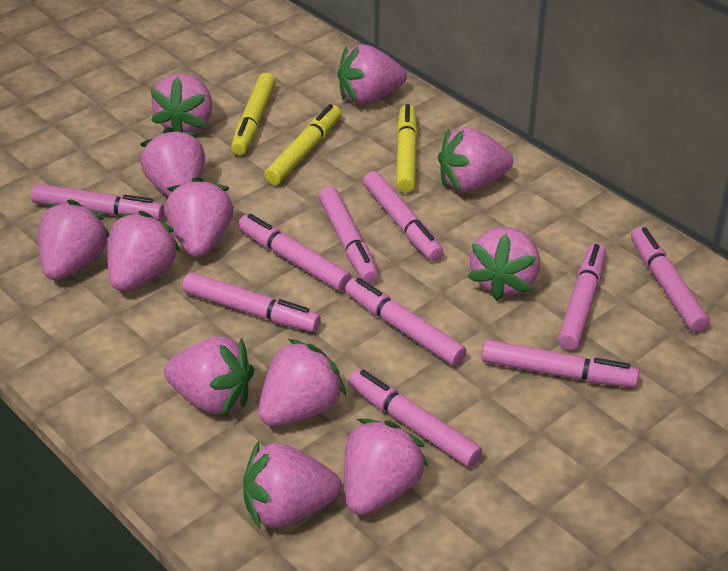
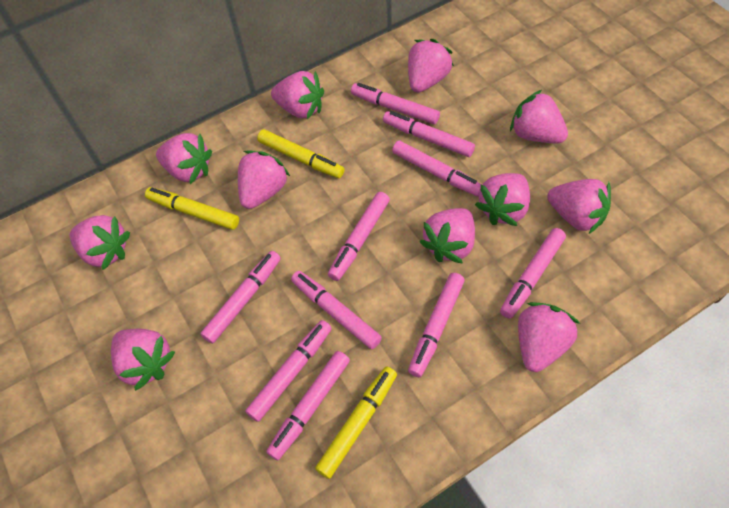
pink strawberry: [38,200,109,280] [107,211,181,291] [140,127,205,197] [151,74,212,133] [164,336,254,416] [165,177,233,257] [243,441,341,529] [258,339,346,426] [338,44,407,105] [344,419,428,515] [438,127,513,192] [467,227,540,301] = 12 -> [70,215,130,270] [111,329,175,391] [156,133,212,184] [238,151,290,209] [271,71,324,119] [408,39,454,93] [420,208,475,264] [475,173,530,226] [510,90,568,143] [518,302,580,372] [547,179,611,234] = 11

